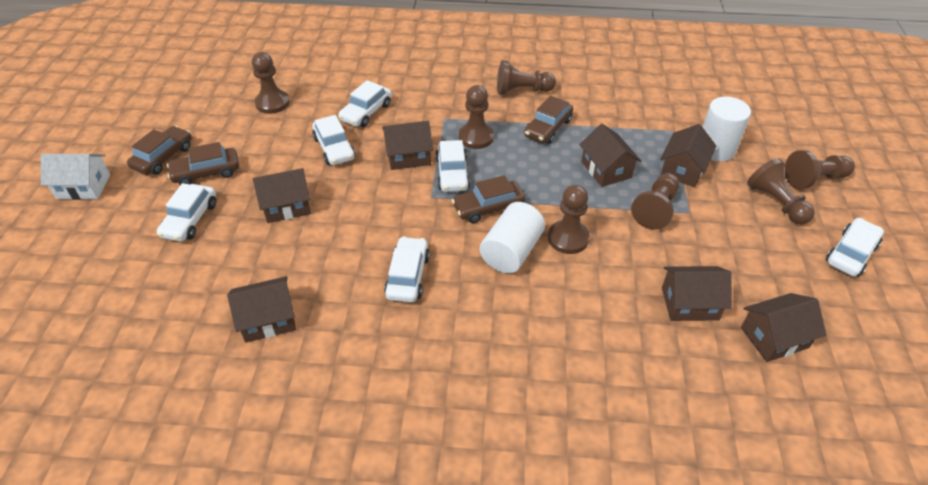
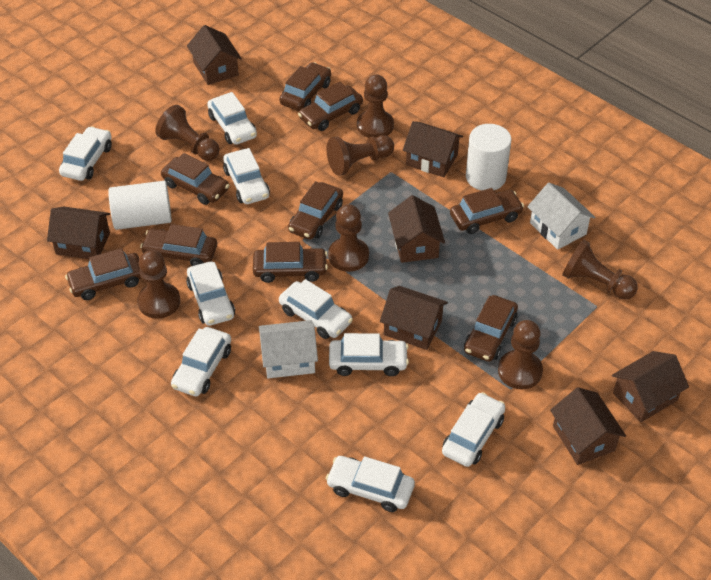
brown car: [127,126,192,175] [167,142,239,185] [452,175,525,223] [524,96,573,144] = 4 -> [65,248,141,300] [140,224,217,266] [161,153,230,205] [253,242,328,283] [279,62,331,111] [288,181,343,240] [298,82,363,131] [450,188,524,234] [464,295,518,362] = 9
white car: [157,183,216,242] [312,115,355,165] [338,80,392,127] [384,236,430,302] [435,140,470,192] [826,218,884,276] = 6 -> [59,126,112,181] [171,327,231,396] [186,261,235,326] [207,92,257,145] [223,148,270,204] [279,279,353,339] [326,456,415,512] [329,333,409,376] [442,392,505,467] = 9
white house: [41,154,110,200] = 1 -> [259,320,318,378] [527,183,595,250] = 2

